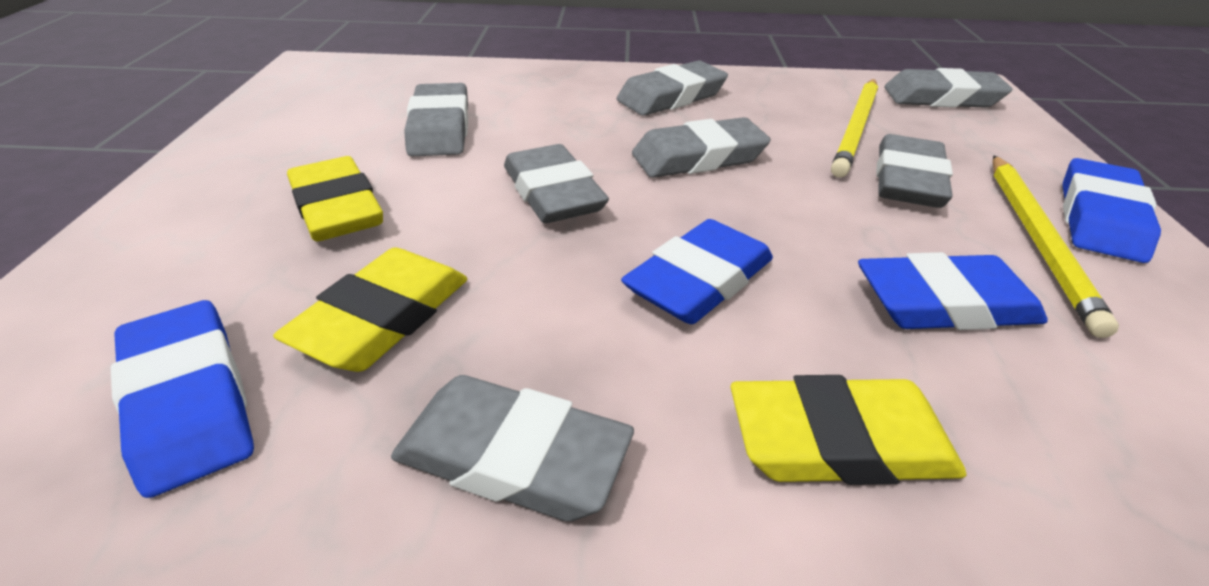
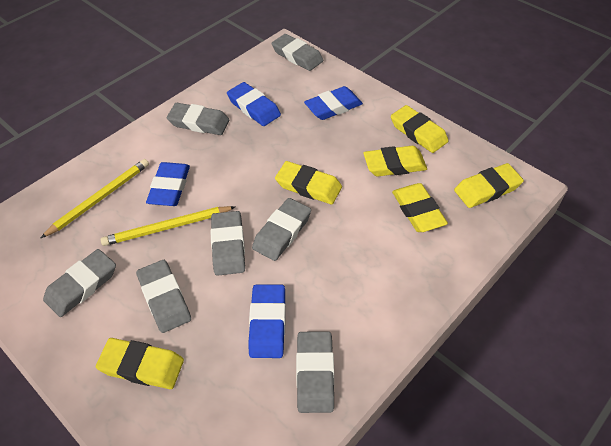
yellow eraser: [273,248,467,372] [287,156,383,241] [730,375,967,485] = 3 -> [96,338,184,389] [275,161,342,204] [363,146,427,176] [391,105,448,153] [392,183,448,232] [454,163,524,208] = 6

